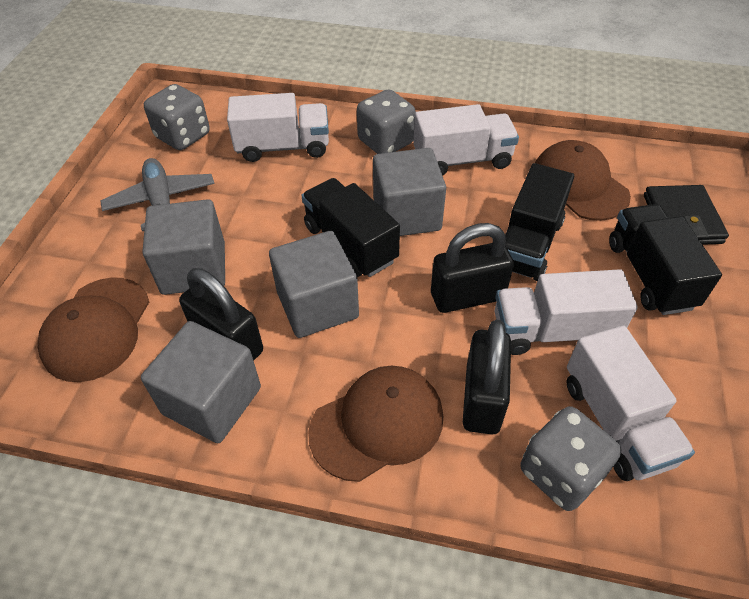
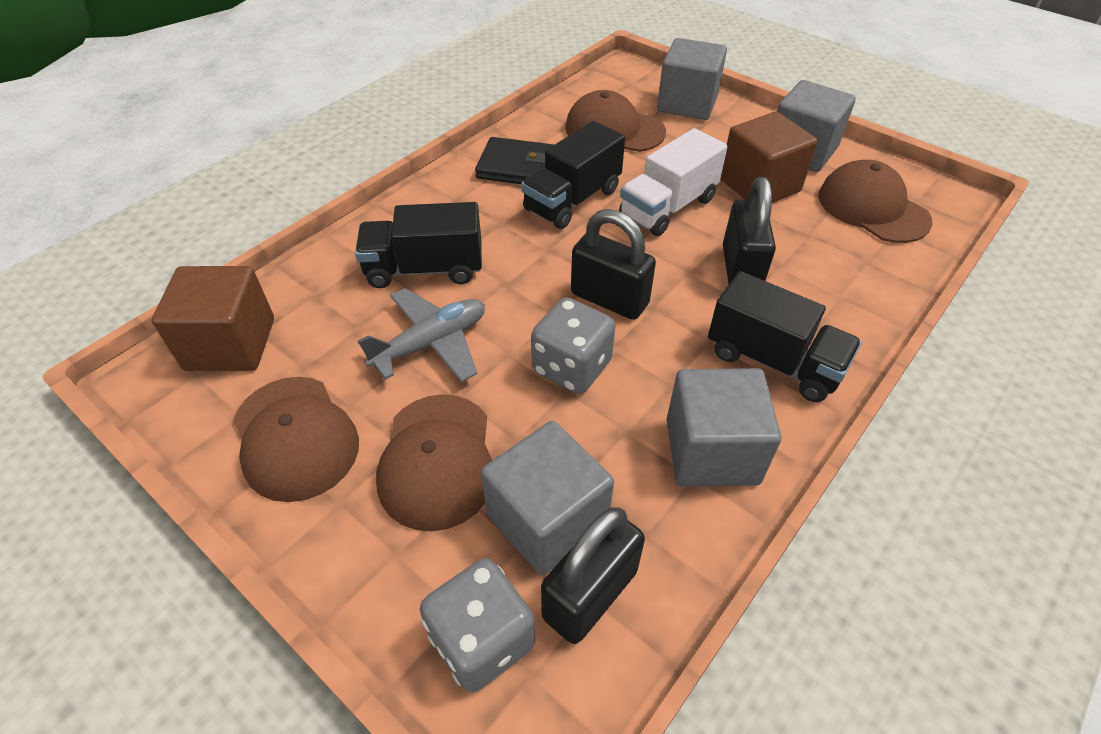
brown cap: [38,277,149,382] [308,366,443,482] [535,140,631,221] = 3 -> [233,377,359,502] [376,394,492,531] [565,90,666,152] [819,160,933,243] = 4
brown cube: none = 0 -> [152,266,274,371] [721,112,818,203] = 2
grey dice: [144,84,210,150] [357,89,416,154] [520,406,621,511] = 3 -> [420,558,535,692] [531,298,615,394] = 2
white truck: [227,93,329,162] [413,104,519,176] [495,269,638,355] [566,326,695,481] = 4 -> [619,128,728,236] = 1

